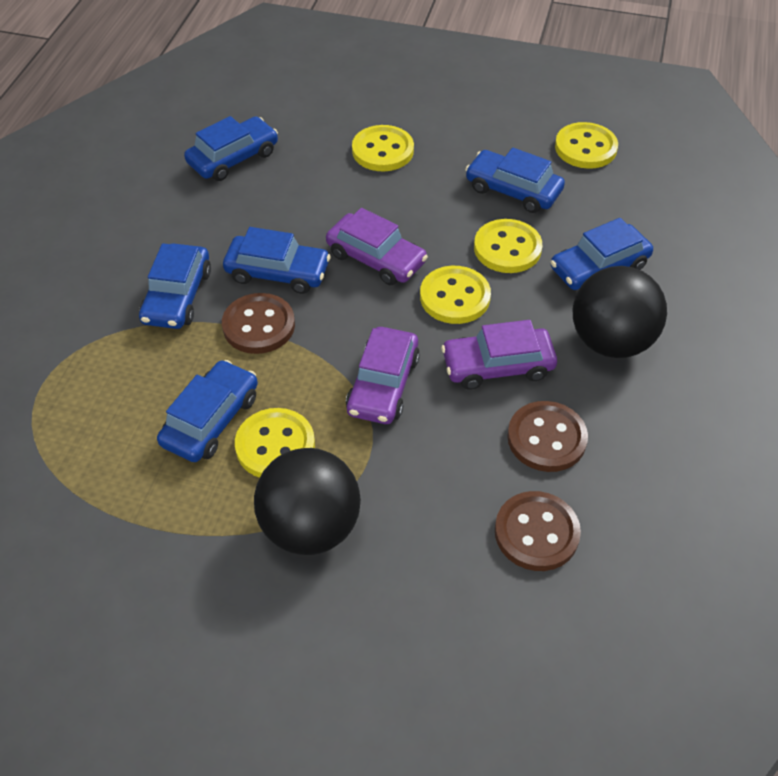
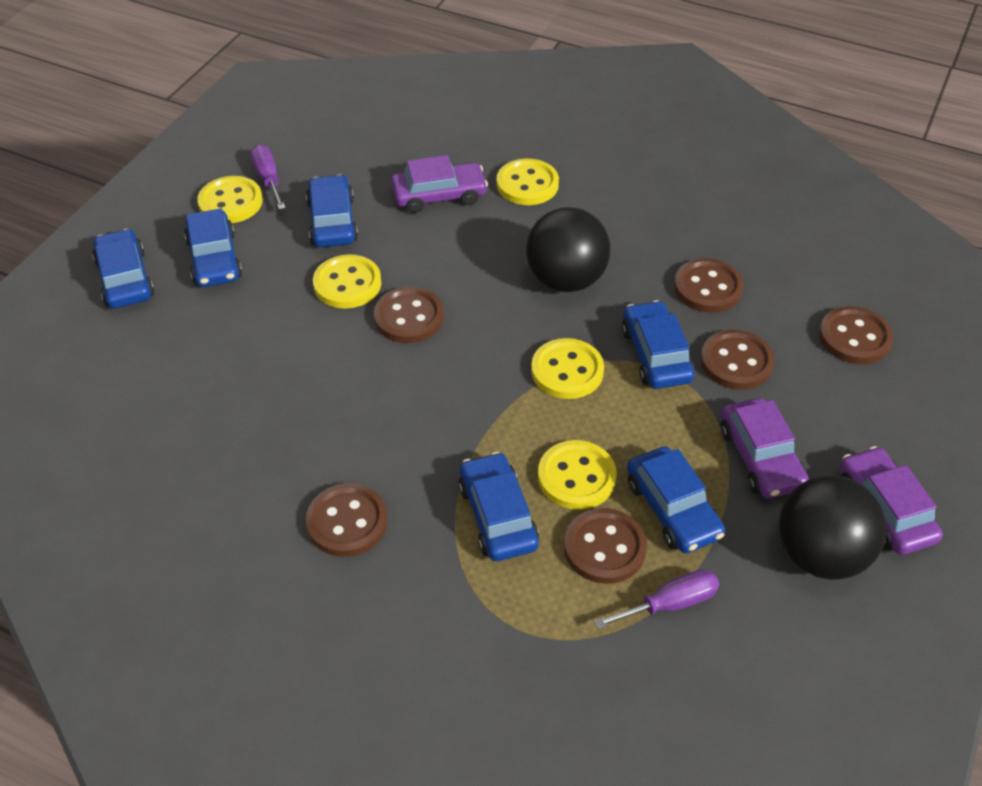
brown button: [222,293,295,354] [495,491,581,571] [507,401,588,472] = 3 -> [306,483,388,557] [374,286,444,343] [564,508,647,584] [674,258,744,313] [700,330,775,390] [819,306,893,364] = 6
purple screwdriver: none = 0 -> [250,144,286,210] [594,569,719,629] = 2

